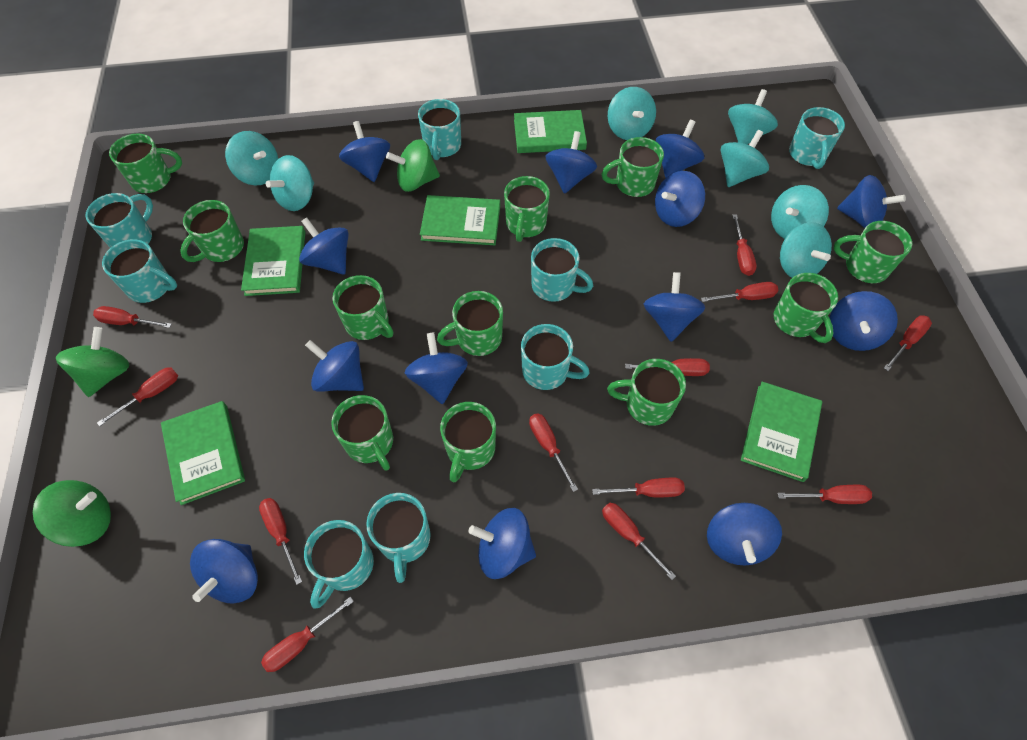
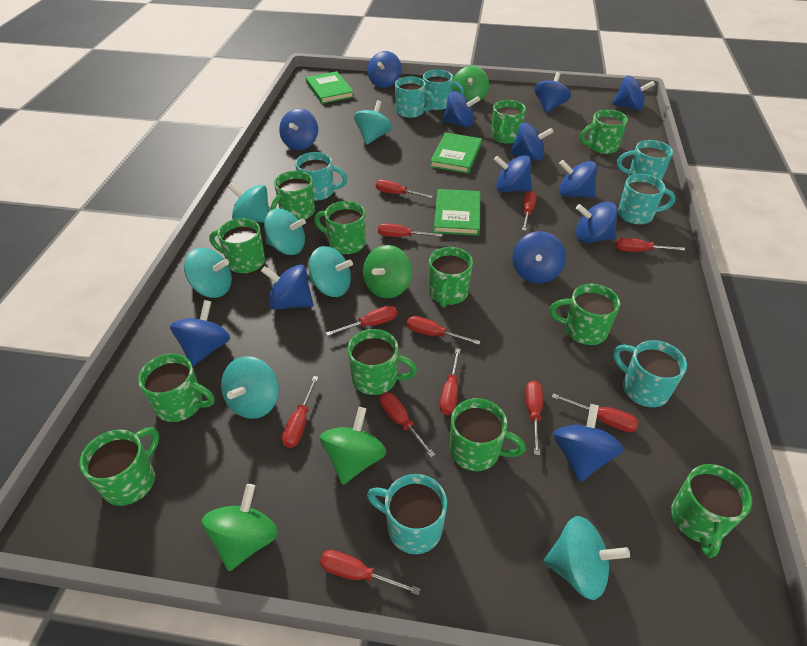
green book: [161,401,245,505] [241,226,305,296] [420,195,500,245] [514,110,587,153] [741,382,822,482] = 5 -> [306,71,354,104] [430,133,482,174] [434,189,481,236] = 3
green mug: [109,133,182,193] [180,200,244,262] [331,395,393,471] [333,275,393,340] [437,291,503,356] [440,402,496,482] [504,176,550,242] [601,137,664,197] [607,359,686,426] [774,273,838,343] [833,221,913,283] = 11 -> [79,427,159,506] [138,354,215,422] [209,218,265,274] [271,171,315,220] [314,201,366,254] [348,329,417,395] [429,247,473,308] [450,398,526,471] [491,100,526,144] [549,284,620,345] [580,109,628,154] [671,464,752,558] = 12
green spinning top: [33,480,111,547] [56,327,130,397] [386,139,440,192] = 3 -> [202,484,278,571] [320,407,386,485] [363,245,412,298] [452,66,489,102] = 4
turquoise mug: [86,193,153,248] [102,239,177,303] [304,520,374,609] [366,493,431,583] [418,99,461,160] [521,324,590,390] [531,238,593,302] [789,107,845,169] = 8 -> [295,152,348,201] [367,474,447,554] [395,76,436,118] [423,70,464,110] [613,340,687,407] [617,140,673,181] [618,174,675,225] = 7

